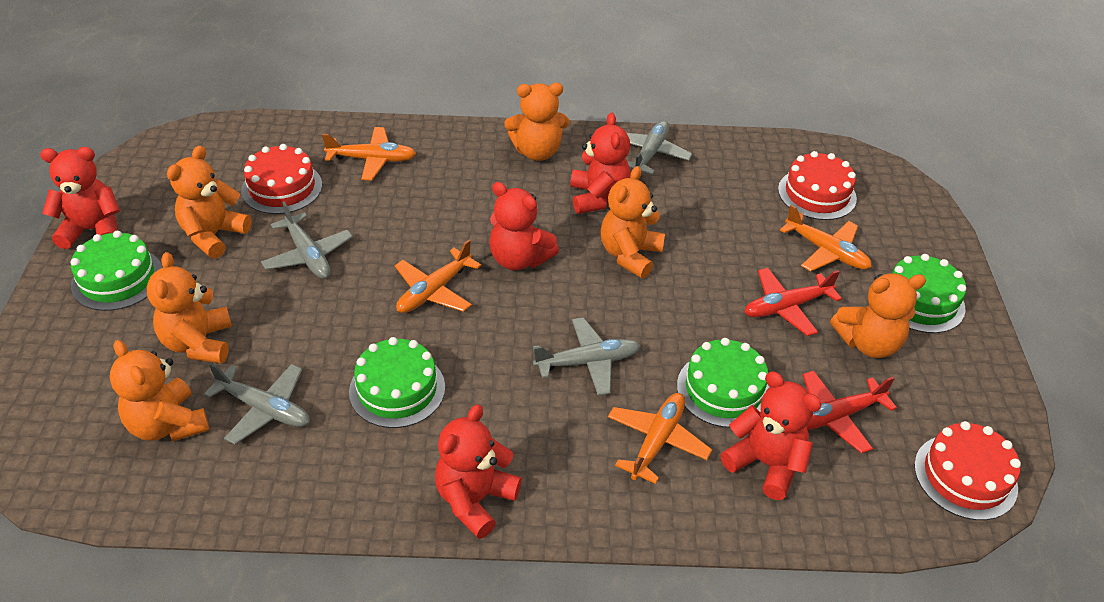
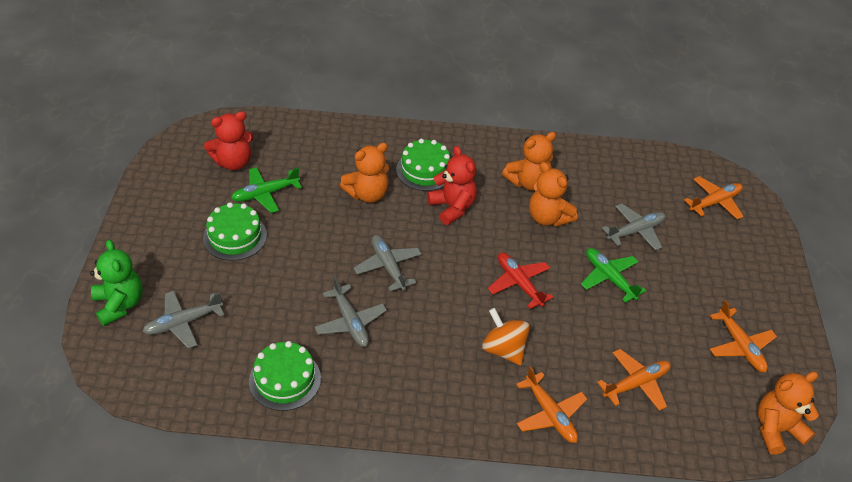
green cake: [70,231,162,311] [349,337,445,428] [677,338,770,428] [892,254,966,333] = 4 -> [203,202,267,261] [249,341,321,411] [396,139,450,191] = 3
green plane: none = 0 -> [231,167,302,213] [581,248,646,303] = 2
green teddy bear: none = 0 -> [90,240,143,326] = 1
orange spinning top: none = 0 -> [482,308,530,365] = 1
orange teddy bear: [110,340,209,442] [147,252,232,363] [167,146,252,259] [504,83,569,161] [601,166,665,278] [830,273,926,358] = 6 -> [340,143,389,203] [502,132,556,191] [529,162,577,226] [758,372,819,455] = 4
red cake: [241,144,322,214] [778,151,857,220] [914,421,1021,520] = 3 -> none = 0
red plane: [745,268,842,336] [803,371,897,454] = 2 -> [488,252,553,309] = 1
red teddy bear: [40,147,120,249] [435,404,522,539] [489,182,559,270] [570,112,631,214] [721,371,822,500] = 5 -> [204,111,254,170] [427,146,477,225] = 2

